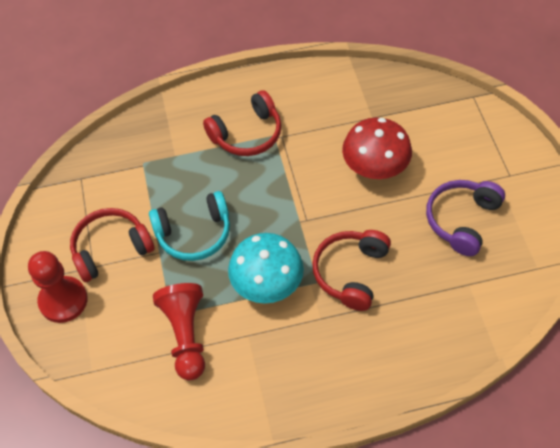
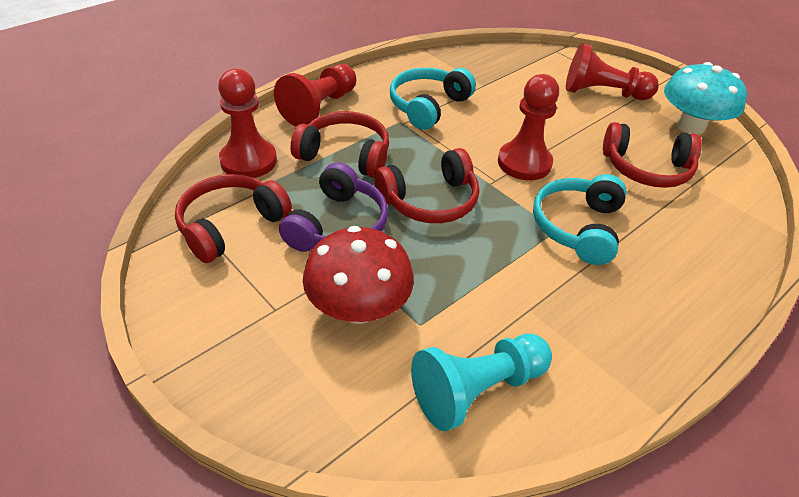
red headphones: [70,208,154,282] [203,90,281,156] [312,230,391,311] = 3 -> [175,174,292,263] [291,111,389,178] [374,148,479,223] [603,122,702,188] = 4
red pawn: [28,251,88,323] [153,283,205,380] = 2 -> [218,69,277,178] [274,64,356,127] [498,74,559,180] [566,43,659,100] = 4
turquoise headphones: [149,191,230,261] = 1 -> [390,67,476,130] [533,174,626,265] = 2
turquoise pawn: none = 0 -> [411,334,552,431] = 1

